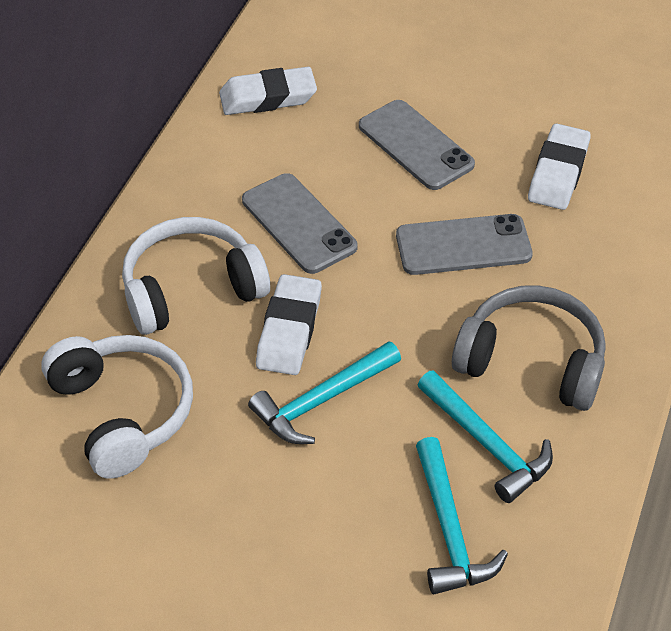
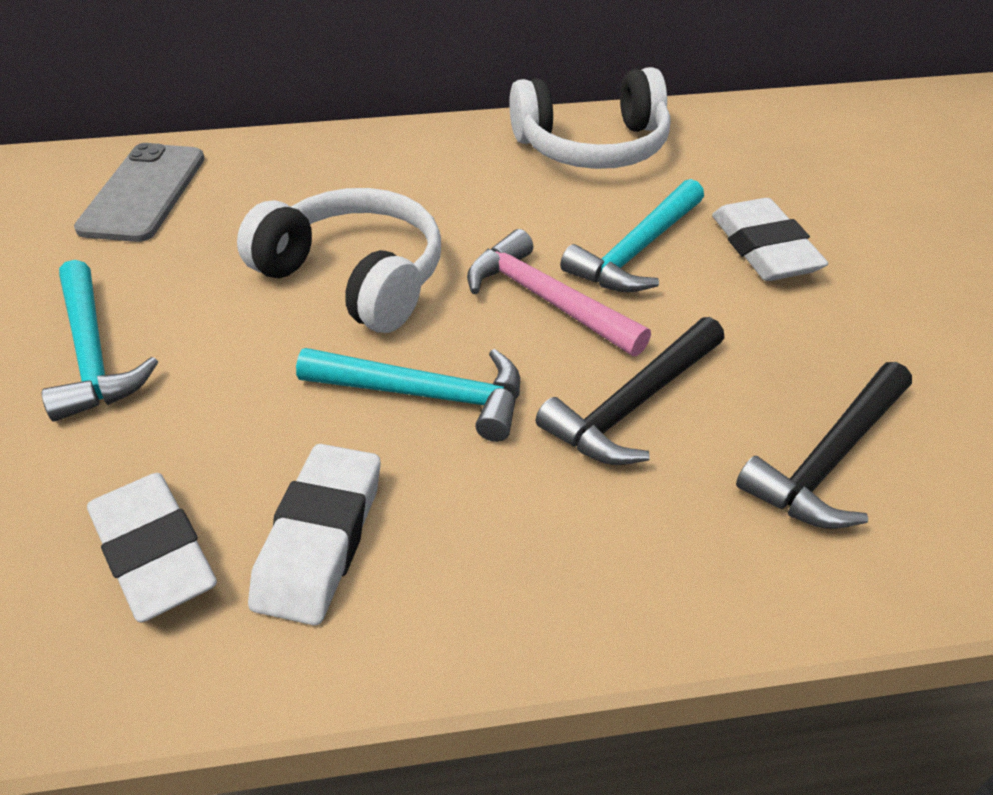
black hammer: none = 0 -> [536,317,724,465] [736,362,912,529] = 2
grey headphones: [452,285,606,411] = 1 -> none = 0
grey phone: [242,173,358,274] [359,100,475,190] [396,214,533,275] = 3 -> [74,143,205,242] = 1
pink hammer: none = 0 -> [467,229,651,356] = 1

